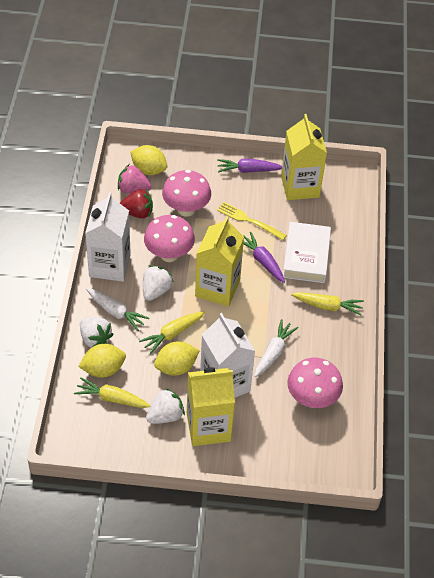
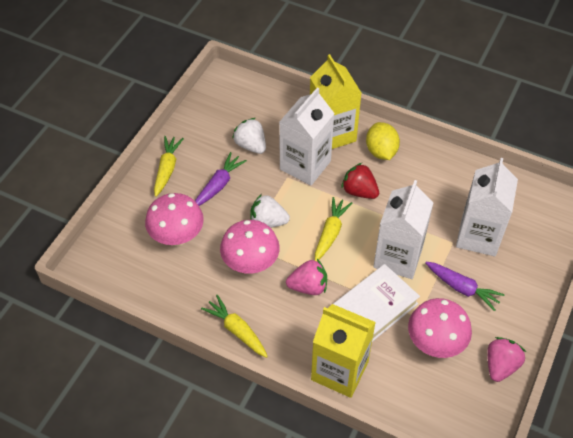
pink strawberry: [118,164,151,194] = 1 -> [286,259,327,295] [487,337,526,382] = 2
white carrot: [86,288,149,331] [254,319,299,377] = 2 -> none = 0
white carton: [85,192,131,282] [200,313,255,398] = 2 -> [279,87,335,185] [373,180,434,279] [456,158,518,256] = 3
white strawberry: [80,317,114,348] [143,265,174,301] [146,388,185,424] = 3 -> [232,118,266,154] [250,194,290,228] = 2
yellow carton: [187,367,235,446] [195,216,244,307] [281,114,327,200] = 3 -> [310,54,361,149] [311,304,376,398] = 2
yellow fork: [217,202,287,240] = 1 -> none = 0
yellow lemon: [78,344,126,378] [130,145,167,175] [154,341,200,376] = 3 -> [366,122,400,160] = 1

